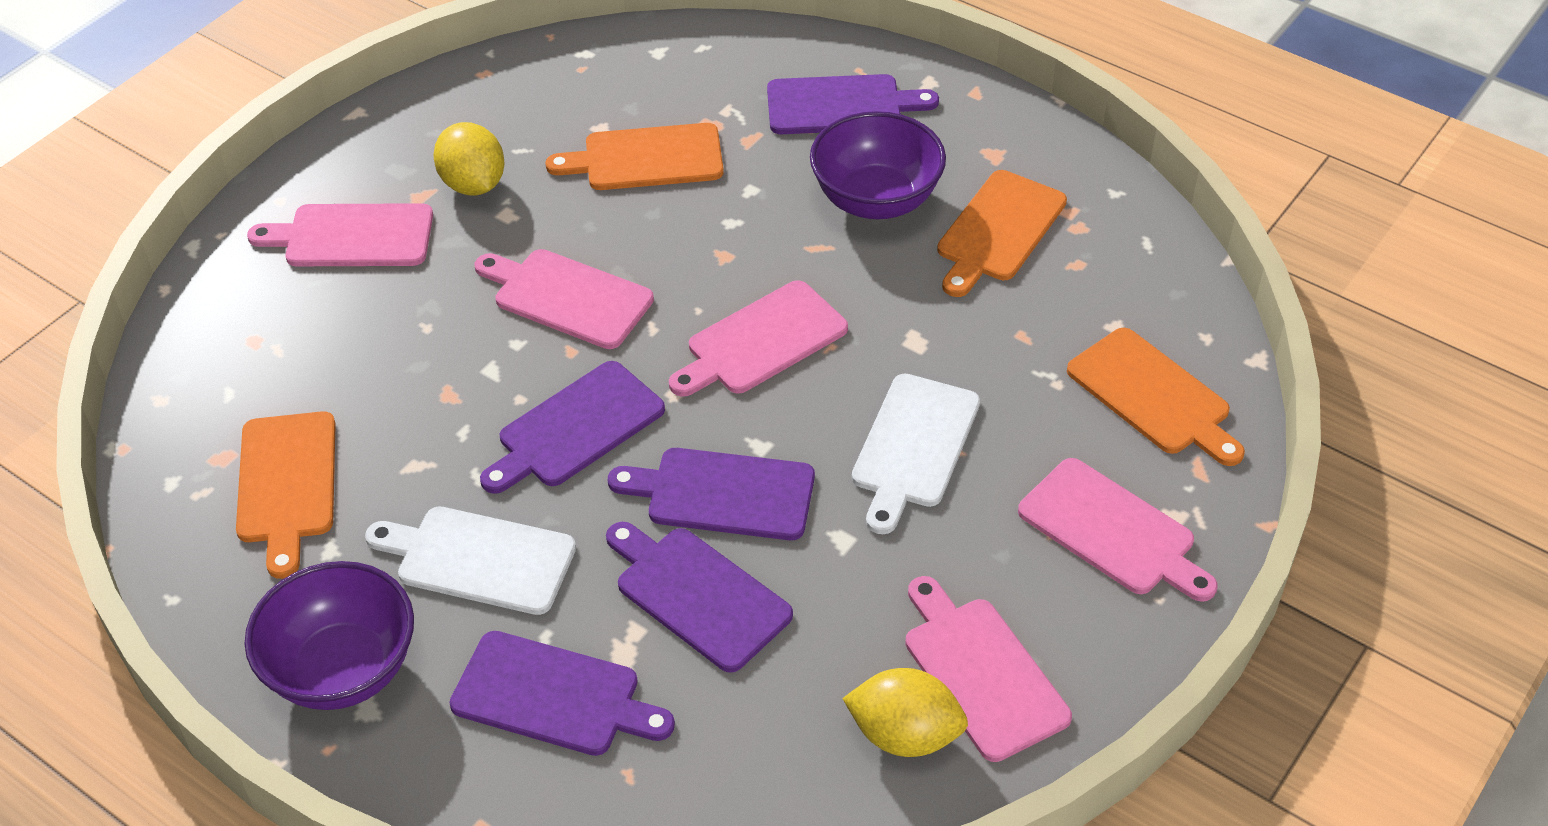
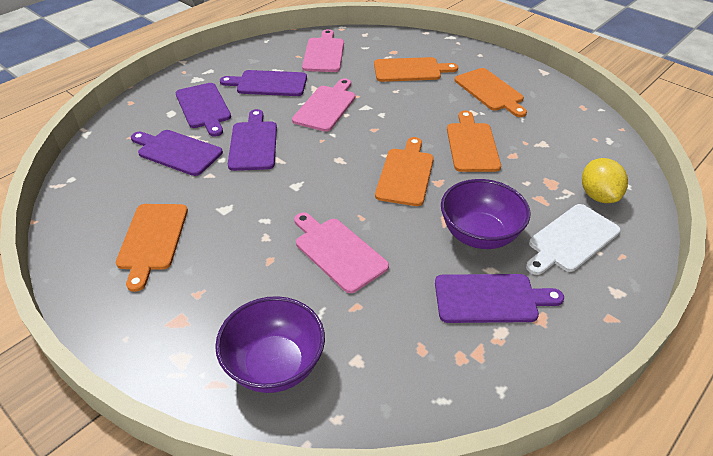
orange cutting board: [236,411,336,579] [545,123,724,190] [937,170,1067,297] [1067,328,1245,466] = 4 -> [116,204,188,292] [374,57,458,82] [375,137,434,206] [447,110,501,172] [455,68,527,117] = 5
pink cutting board: [247,203,433,266] [475,249,654,349] [669,280,848,397] [905,576,1072,762] [1018,458,1218,602] = 5 -> [292,78,355,132] [294,213,389,293] [302,29,344,72] = 3
white cutting board: [365,506,576,615] [852,373,980,534] = 2 -> [526,204,621,275] = 1
yellow lemon: [434,122,504,195] [842,668,968,757] = 2 -> [582,158,628,203] = 1

